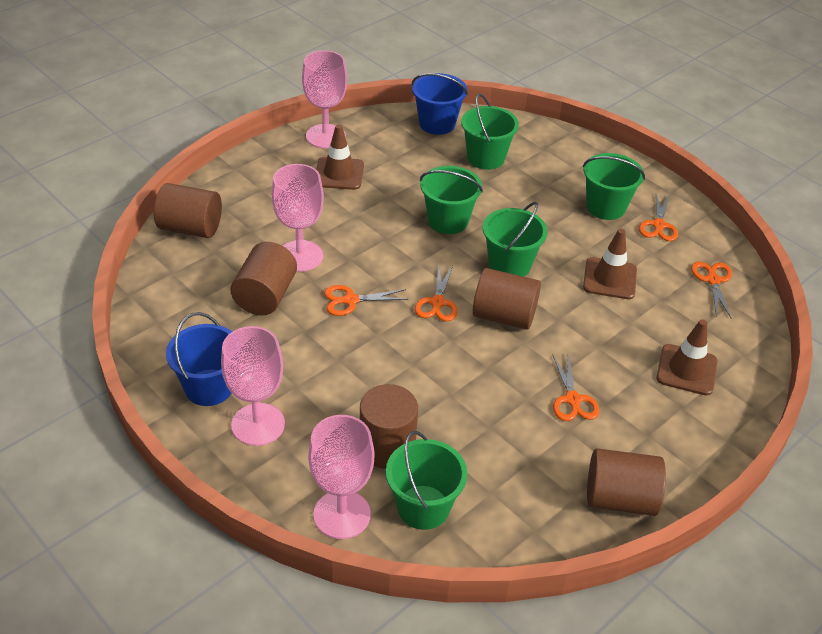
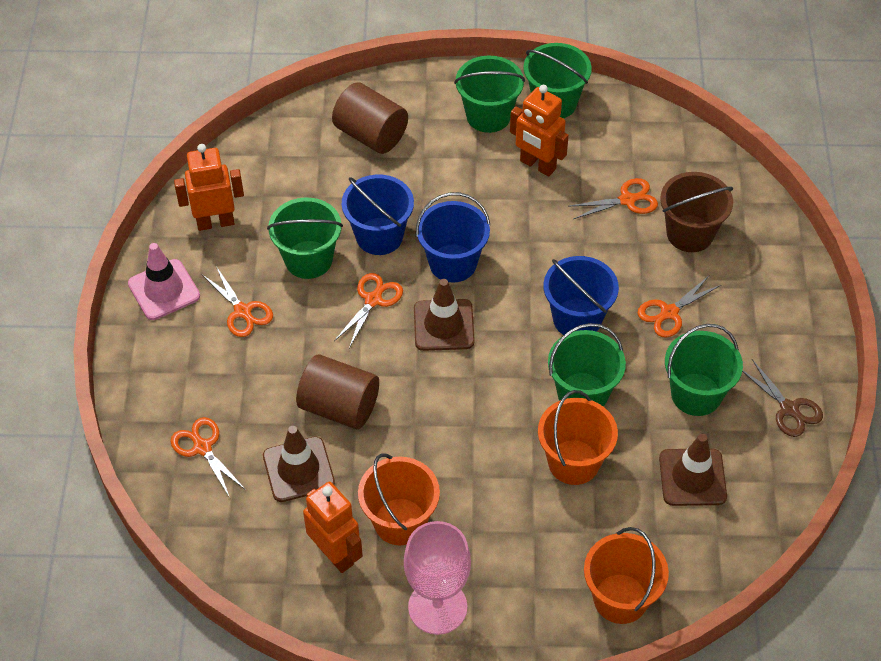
blue bucket: [166,312,232,406] [412,73,468,135] = 2 -> [342,175,414,255] [416,192,490,283] [544,256,619,335] = 3
brown bucket: none = 0 -> [660,172,733,252] = 1
brown cylinder: [154,183,222,238] [230,242,297,315] [360,384,418,469] [473,268,541,330] [587,448,666,516] = 5 -> [296,355,379,429] [332,82,408,154] = 2
brown scissors: none = 0 -> [742,359,823,437] = 1
orange bucket: none = 0 -> [358,453,440,545] [538,390,618,485] [584,527,669,624] = 3
orange robot: none = 0 -> [174,144,244,231] [303,482,363,573] [510,85,569,177] = 3
pink goblet: [221,326,285,446] [272,164,324,272] [302,50,347,148] [308,415,374,539] = 4 -> [404,521,471,635] = 1
pink traffic cone: none = 0 -> [128,243,200,320] = 1

